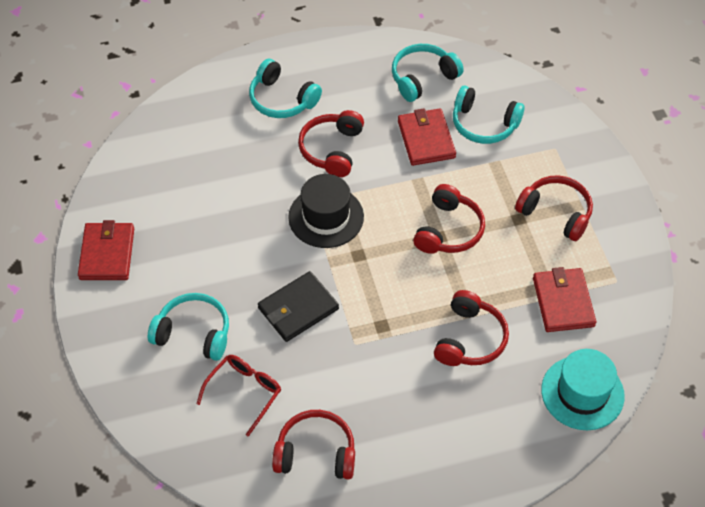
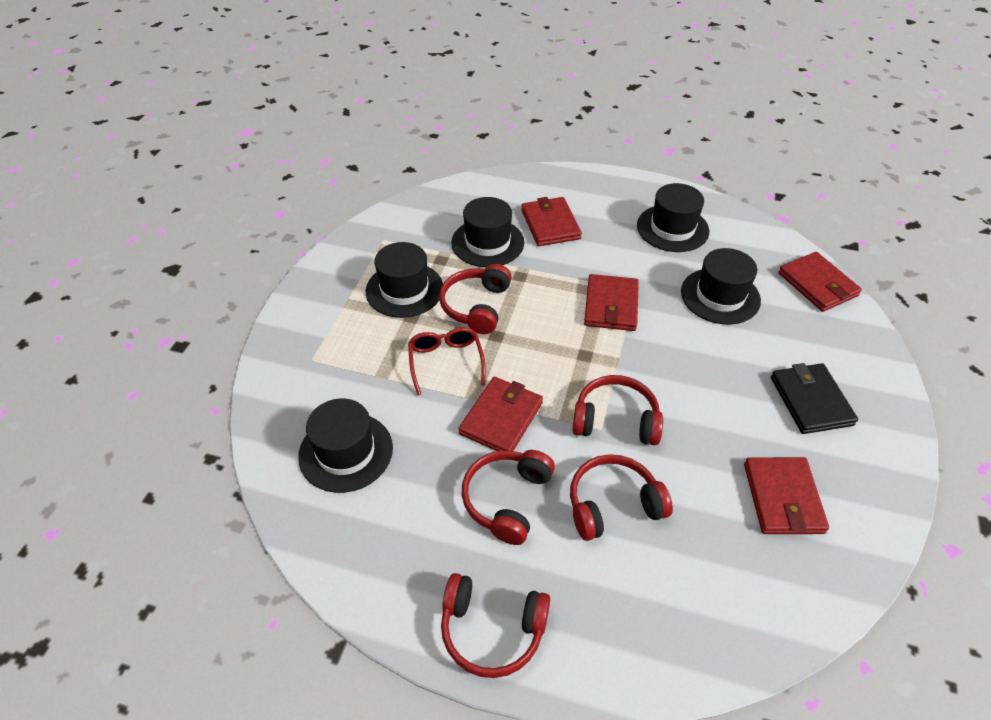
black hat: [288,174,364,248] = 1 -> [298,399,393,493] [366,242,443,318] [451,197,524,267] [637,183,709,252] [681,248,761,325] = 5
red wallet: [78,220,134,280] [398,108,456,166] [533,267,597,332] = 3 -> [459,377,543,451] [521,197,582,246] [584,274,639,331] [744,457,829,534] [778,252,862,312] = 5
turquoise hat: [541,349,625,430] = 1 -> none = 0
turquoise headphones: [148,293,229,361] [249,59,322,118] [392,44,464,102] [453,86,525,144] = 4 -> none = 0

